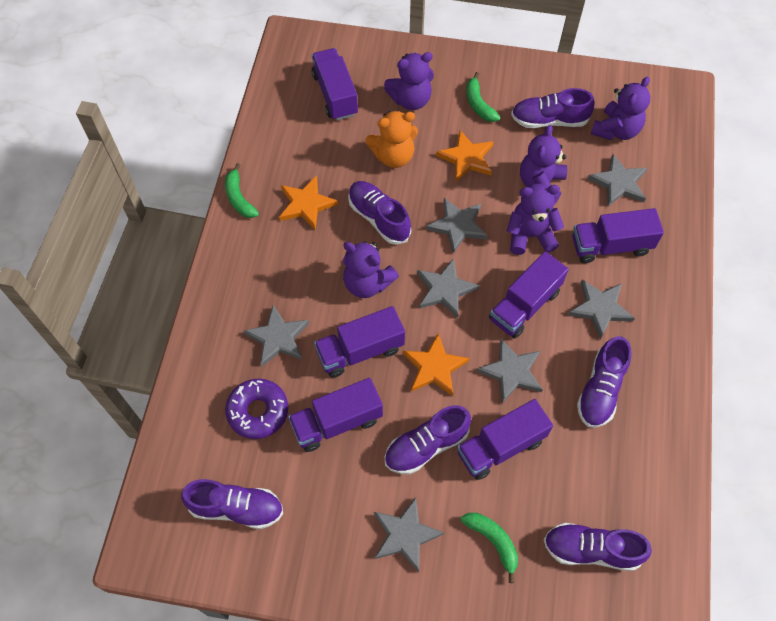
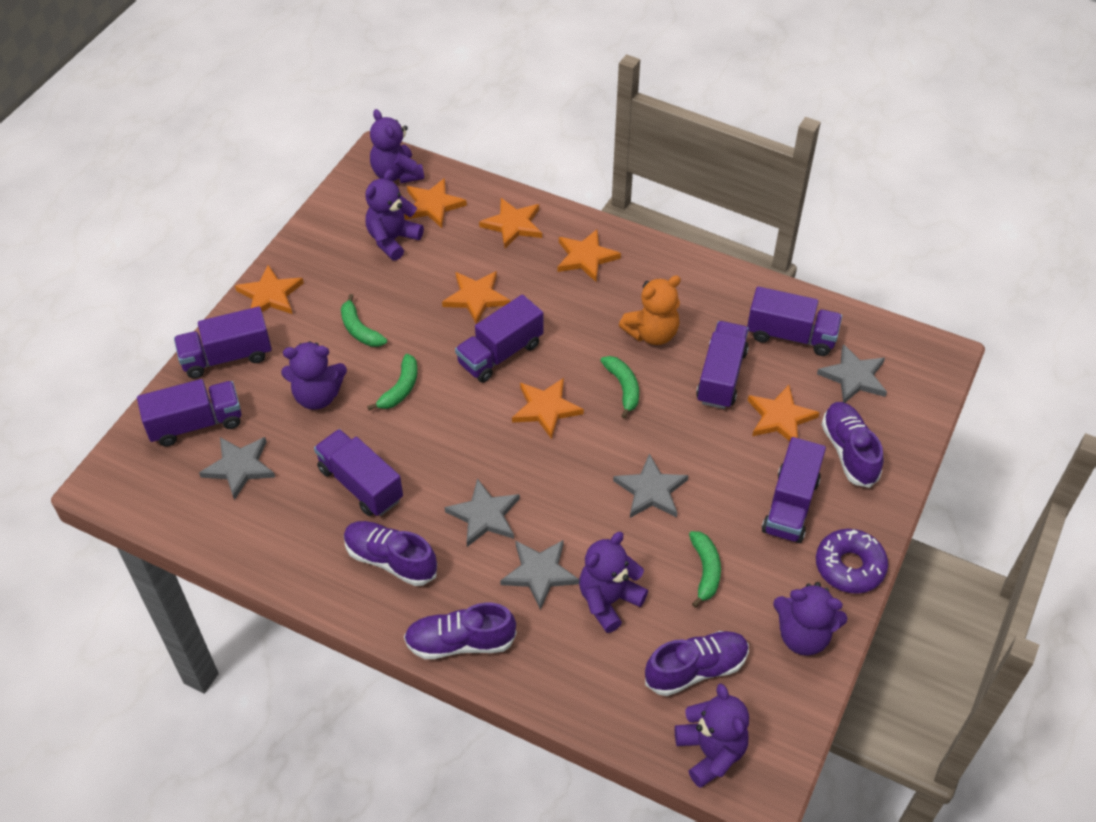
green banana: [225,163,259,218] [461,513,518,583] [466,72,501,122] = 3 -> [341,294,387,347] [367,354,418,410] [600,356,639,419] [689,531,721,608] = 4
grey star: [243,305,309,367] [374,497,444,573] [417,258,479,318] [426,198,488,253] [477,339,543,403] [568,280,635,339] [588,154,647,207] = 7 -> [199,437,275,500] [445,478,520,547] [500,540,579,610] [613,454,689,518] [817,344,887,403] = 5
orange star: [279,175,338,230] [403,333,469,396] [436,130,494,182] = 3 -> [235,265,304,314] [404,178,467,228] [442,271,510,324] [479,198,542,248] [512,378,584,439] [557,229,621,282] [748,385,820,441] = 7
purple shoe: [181,479,283,529] [348,181,411,245] [385,405,471,474] [511,88,595,128] [544,523,652,571] [577,336,631,428] = 6 -> [344,521,437,586] [404,603,517,659] [645,631,749,696] [821,402,883,488] = 4
purple teddy bear: [343,241,399,298] [384,52,434,110] [507,184,564,255] [520,125,567,205] [591,77,650,141] = 5 -> [281,341,347,410] [366,169,424,261] [370,109,424,183] [579,532,648,633] [675,683,749,788] [773,582,848,656] = 6
purple truck: [288,378,383,452] [312,48,358,120] [314,306,405,378] [457,399,553,480] [489,251,569,338] [572,208,664,263] = 6 -> [137,379,241,447] [174,307,272,379] [314,429,403,516] [455,294,543,383] [696,321,749,409] [747,286,842,356] [762,437,826,543] = 7

